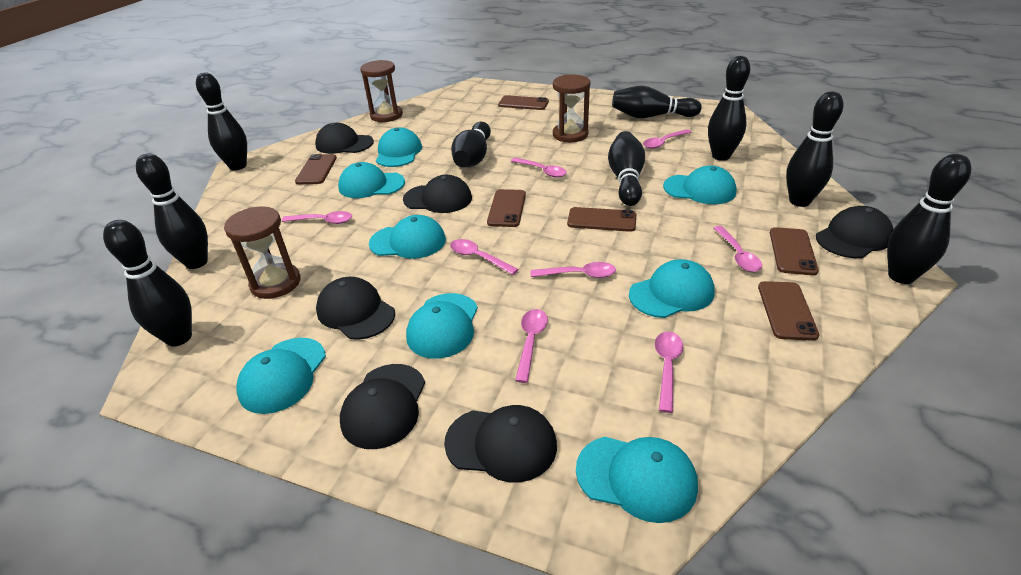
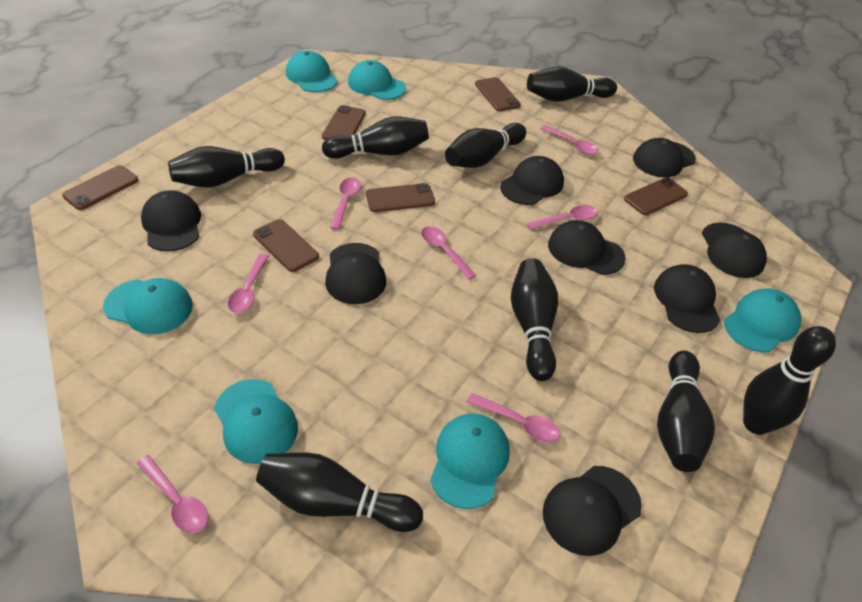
black bowling pin: [103,220,192,347] [136,153,208,269] [196,72,247,170] [451,122,491,167] [608,131,645,206] [612,86,702,118] [708,56,750,161] [786,91,844,207] [887,154,971,284] = 9 -> [168,146,285,188] [256,452,423,532] [322,117,429,159] [445,123,526,168] [511,258,558,381] [527,67,617,102] [657,350,715,472] [743,326,836,435] = 8
black cap: [315,123,374,154] [316,277,395,340] [340,364,425,449] [403,175,472,213] [444,405,557,483] [816,206,893,258] = 6 -> [141,190,201,252] [325,243,386,304] [500,156,564,205] [543,466,642,556] [548,220,626,275] [633,138,696,177] [654,264,720,333] [702,222,767,278] = 8
brown hourglass: [224,206,301,299] [360,60,403,122] [553,74,590,142] = 3 -> none = 0
pink spoon: [281,211,352,224] [450,239,519,275] [511,158,567,178] [515,309,548,383] [531,262,616,278] [643,129,691,149] [655,332,683,413] [714,226,762,272] = 8 -> [137,455,208,533] [228,254,269,313] [330,177,361,230] [421,226,476,280] [467,393,560,443] [527,205,598,230] [540,125,599,155] = 7
turquoise cap: [236,338,326,414] [338,162,405,198] [369,215,446,259] [376,127,422,167] [406,293,478,359] [576,437,698,523] [629,259,715,318] [663,165,737,204] = 8 -> [103,278,193,334] [214,379,298,464] [286,50,338,92] [348,60,406,100] [430,413,510,509] [724,289,801,352] = 6

